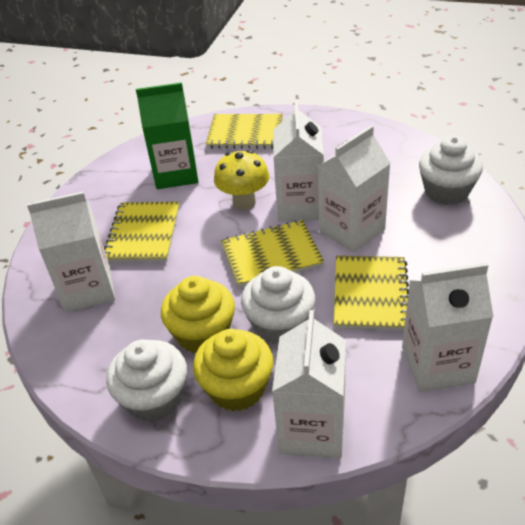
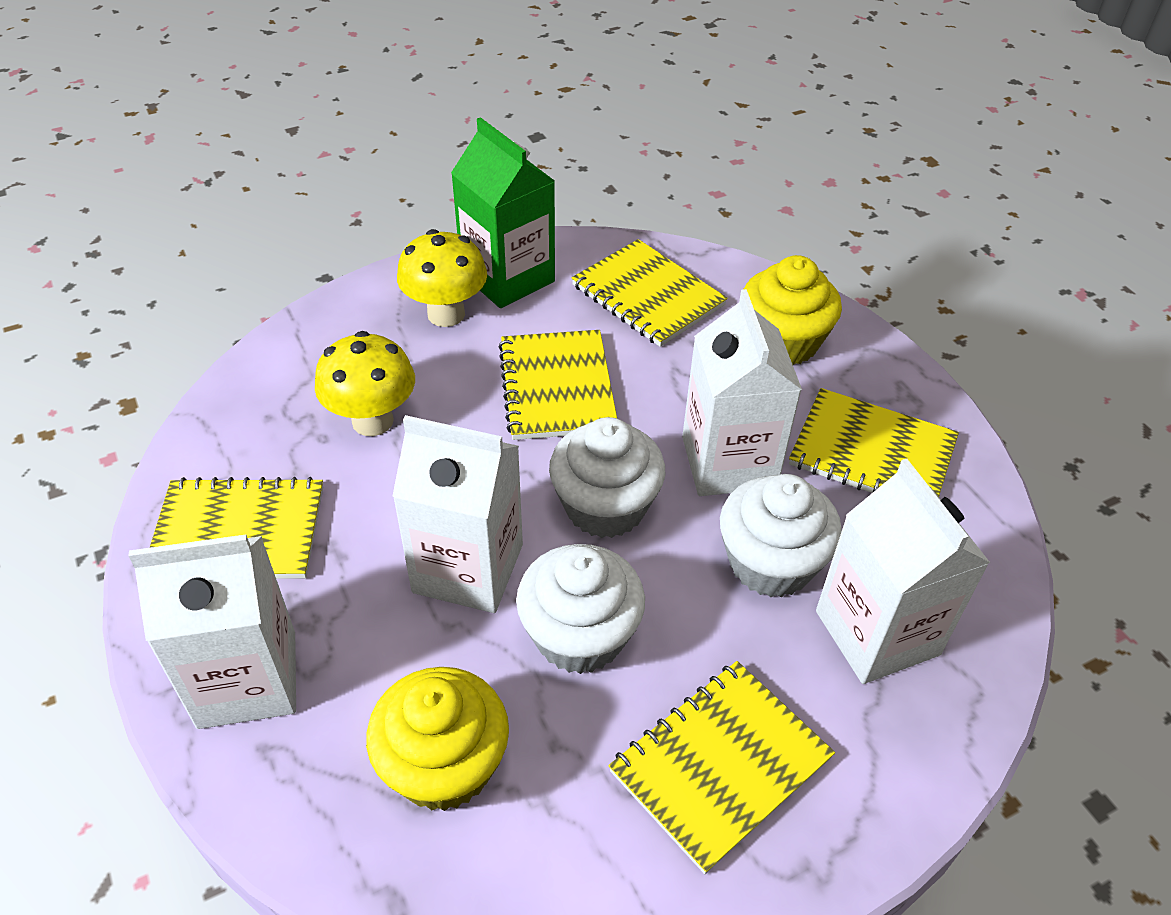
white carton: [27,191,115,312] [272,310,346,459] [273,101,324,222] [318,125,391,253] [402,263,493,392] = 5 -> [128,535,296,729] [392,415,523,613] [682,289,802,496] [816,459,990,684] = 4
yellow mushroom: [214,150,269,210] = 1 -> [315,331,415,436] [397,229,487,327] = 2
yellow notebook: [104,202,180,262] [206,114,283,149] [221,220,324,288] [334,256,409,330] = 4 -> [150,477,323,579] [498,330,617,440] [572,239,728,347] [609,661,835,874] [789,388,959,497] = 5

